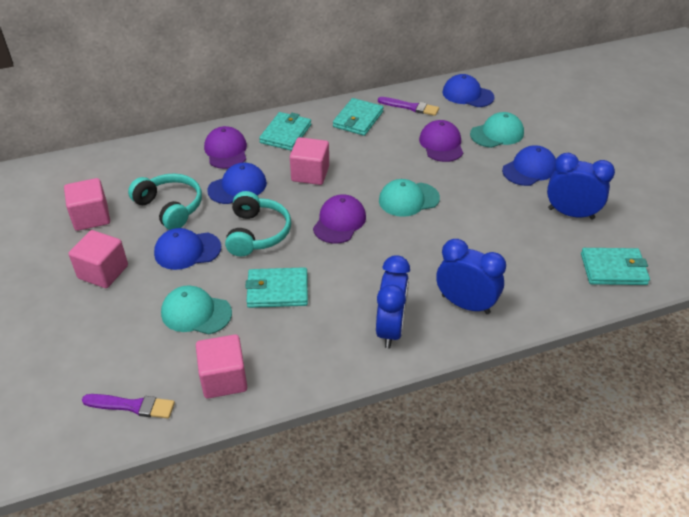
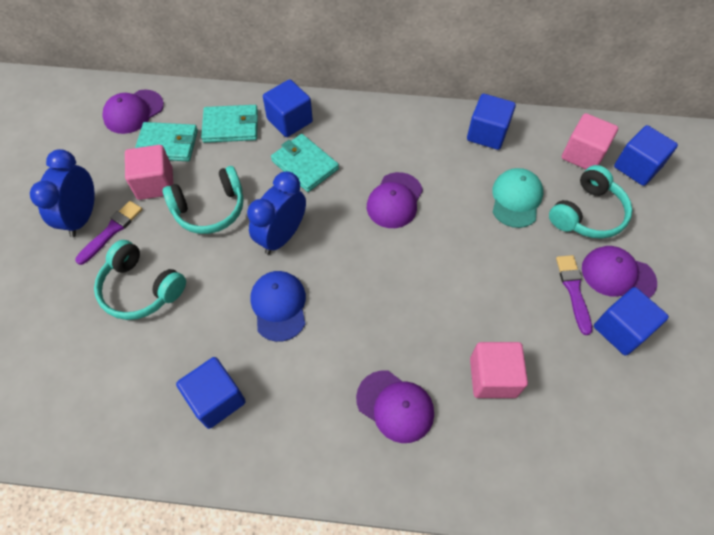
blue cap: [154,228,221,270] [207,163,267,204] [443,74,494,107] [502,145,556,186] = 4 -> [250,271,306,342] = 1
blue clock: [376,255,410,349] [436,239,506,314] [547,153,615,219] = 3 -> [30,149,95,237] [247,171,306,254] = 2
blue cube: none = 0 -> [176,357,246,429] [263,79,313,137] [467,94,516,150] [594,287,669,356] [614,125,678,186] = 5
pink cube: [64,178,110,231] [69,230,128,288] [196,334,247,399] [290,137,329,185] = 4 -> [125,145,173,200] [470,342,528,398] [562,113,618,169] = 3
purple cap: [204,126,247,169] [313,194,366,244] [419,120,463,162] = 3 -> [102,90,164,134] [356,370,434,443] [367,172,423,228] [582,246,657,298] = 4
turquoise cap: [161,285,232,335] [379,179,440,217] [470,112,524,148] = 3 -> [492,168,543,228] = 1
turquoise headphones: [128,173,202,230] [225,191,291,256] = 2 -> [94,240,186,320] [163,166,244,234] [549,165,633,239] = 3
turquoise wallet: [245,267,308,308] [259,112,311,151] [333,98,384,136] [581,248,650,285] = 4 -> [135,122,198,161] [201,105,258,143] [271,134,339,192] = 3

